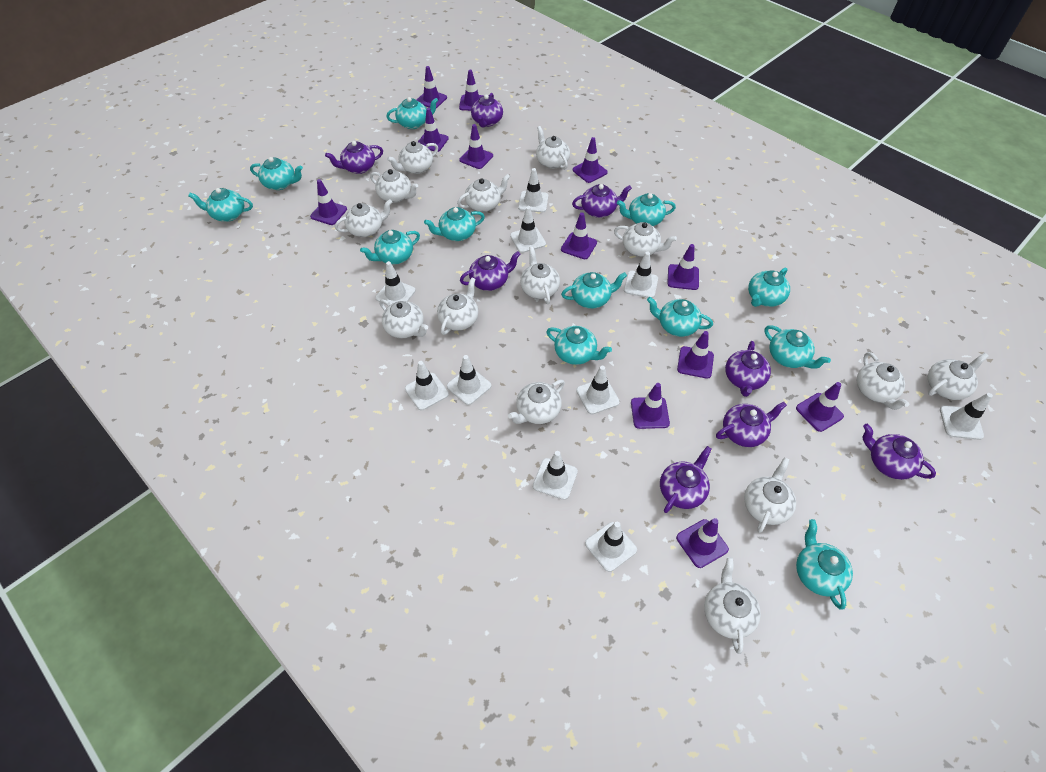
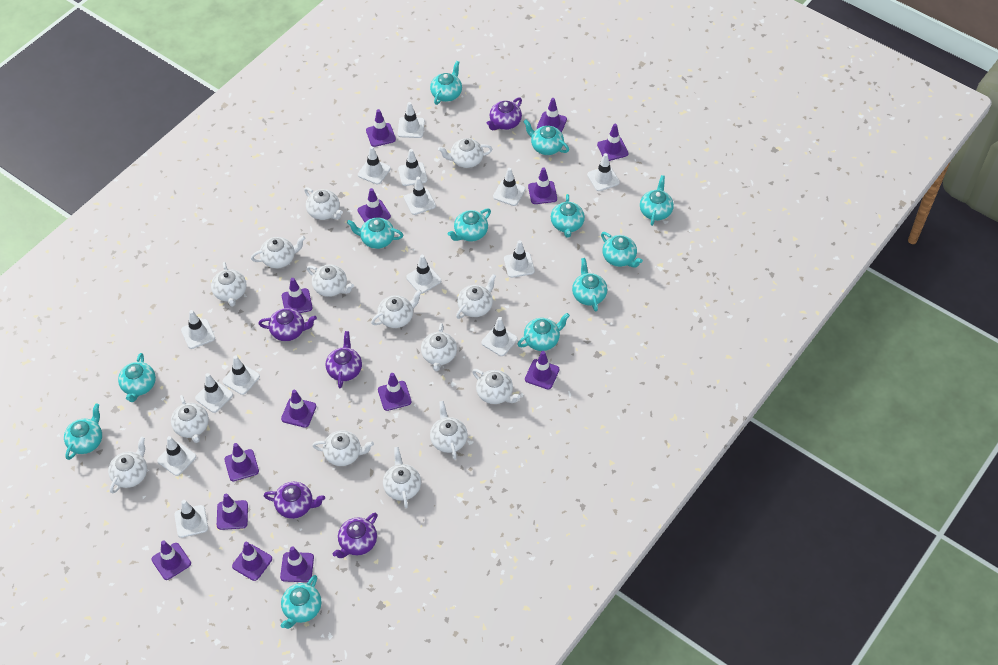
purple teapot: [325,141,383,174] [460,251,521,291] [471,93,503,127] [572,184,632,218] [660,446,712,513] [716,402,787,447] [725,341,771,397] [863,424,936,480] = 8 -> [258,308,317,341] [264,482,325,519] [326,331,362,388] [333,513,378,558] [487,97,522,130] = 5
purple traffic cone: [310,179,347,225] [417,66,447,108] [418,108,449,152] [459,70,484,111] [460,124,493,169] [561,212,597,259] [573,137,608,183] [631,383,670,429] [667,244,699,290] [676,518,729,568] [677,331,714,379] [796,382,844,432] = 12 -> [152,540,191,580] [217,493,248,530] [224,443,259,481] [232,542,272,581] [280,546,314,582] [281,390,316,428] [282,278,313,313] [358,188,391,222] [366,109,396,147] [378,373,411,411] [525,351,559,389] [528,167,557,204] [537,98,567,133] [597,124,628,161] = 14
white traffic cone: [375,261,416,306] [405,361,449,410] [447,355,491,405] [510,206,546,253] [518,168,548,213] [533,451,578,500] [576,366,620,414] [585,522,637,572] [624,251,658,298] [940,393,993,440] = 10 -> [157,436,196,476] [174,500,208,538] [181,310,215,349] [195,373,233,413] [222,355,260,395] [358,146,391,185] [398,102,425,138] [398,149,427,186] [404,177,436,215] [406,255,441,294] [481,317,518,356] [493,168,525,206] [504,240,535,278] [587,153,620,191] = 14

